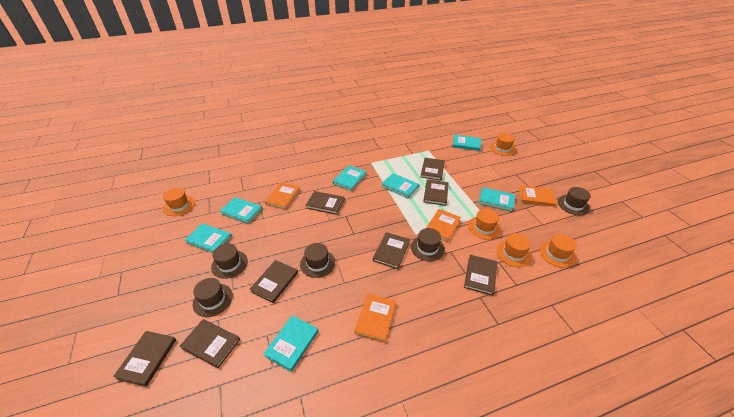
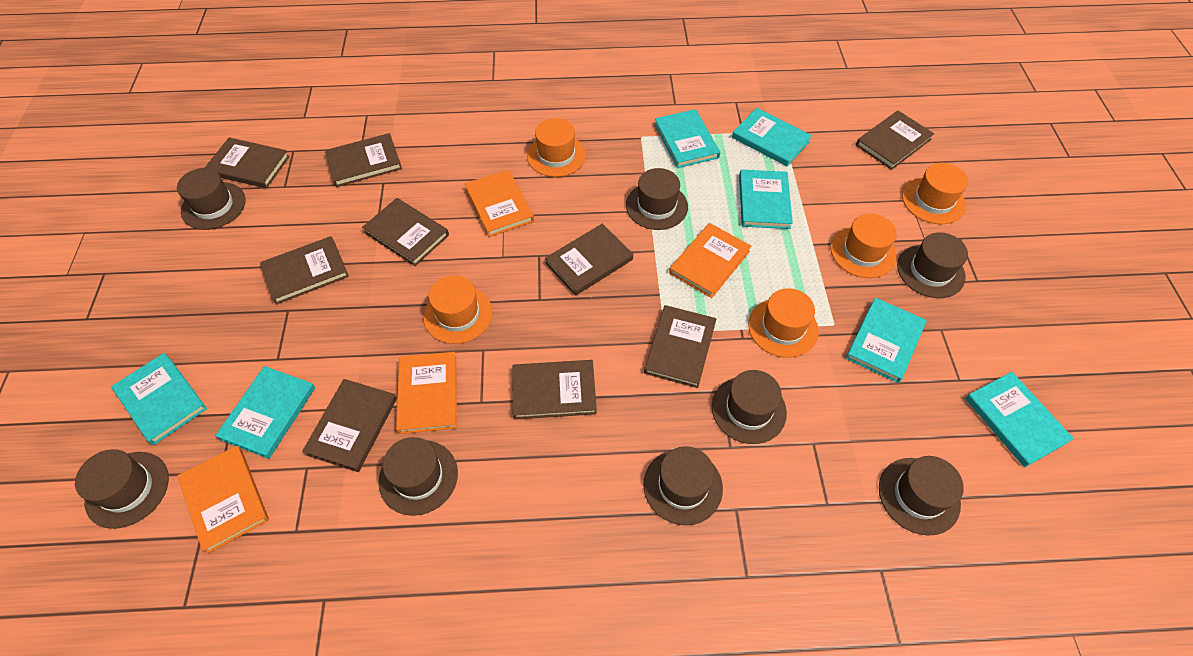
brown book: [113,331,176,387] [180,319,240,368] [250,260,298,303] [306,191,345,215] [373,232,410,269] [420,158,445,181] [423,180,449,206] [464,255,497,296] = 8 -> [205,137,290,188] [260,236,349,305] [302,379,397,472] [325,133,402,187] [362,198,449,266] [512,360,597,420] [545,224,633,296] [644,305,716,388] [856,111,934,170] = 9
brown hat: [193,278,233,317] [211,244,248,279] [300,243,335,278] [411,228,445,261] [558,187,591,215] = 5 -> [75,449,169,529] [177,168,246,230] [378,437,458,516] [626,168,688,230] [644,446,723,525] [712,370,787,444] [879,456,964,536] [897,232,968,298] = 8

